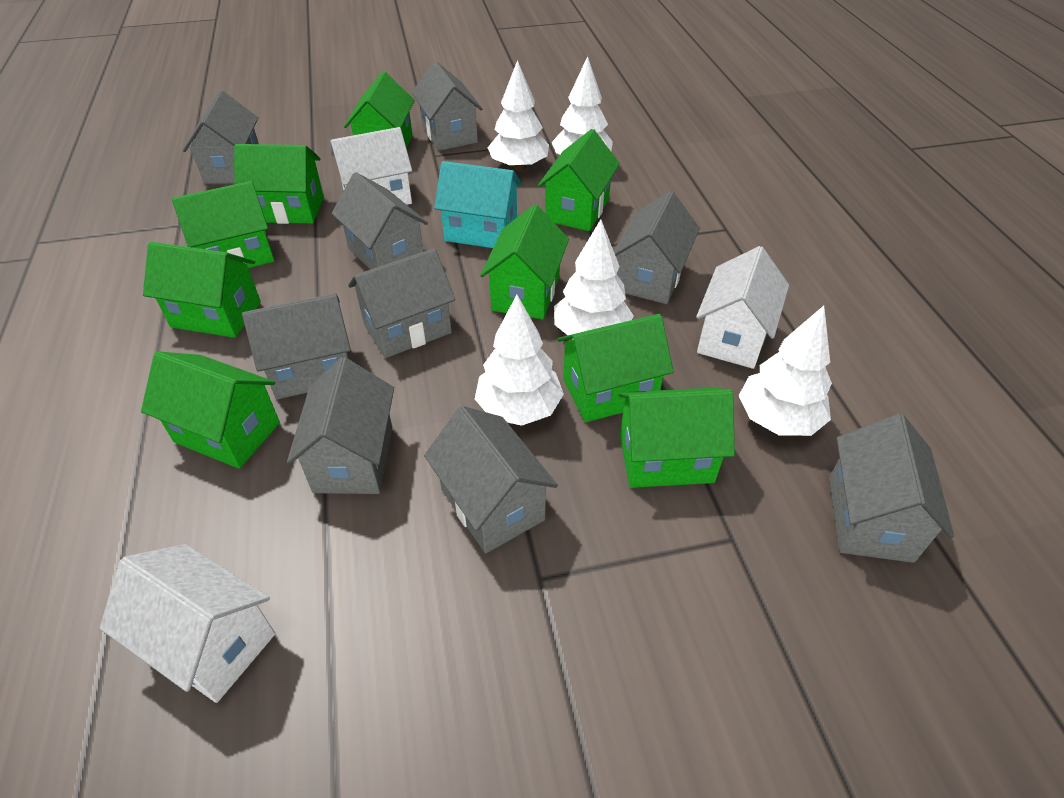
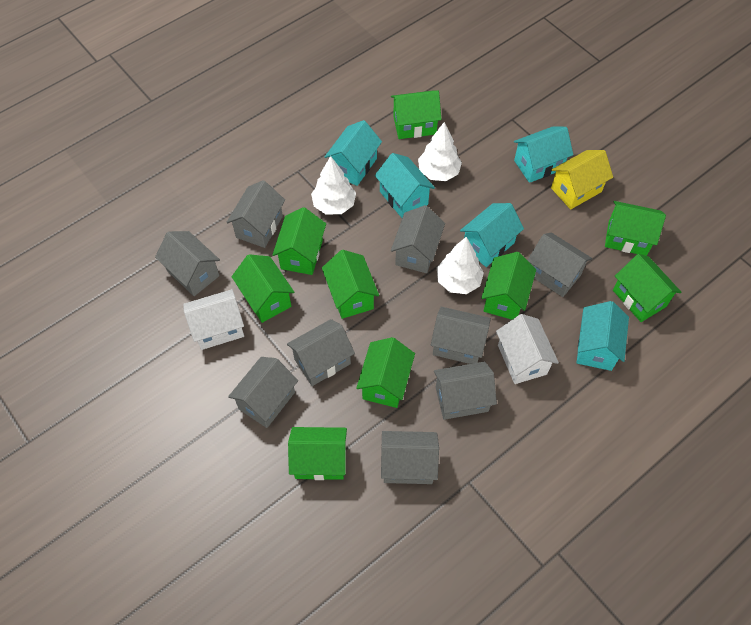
turquoise house: [434,161,522,248] = 1 -> [325,120,382,186] [375,153,435,218] [460,203,524,267] [514,127,573,183] [576,301,629,371] = 5
white house: [100,544,275,703] [330,127,412,205] [696,246,789,369] = 3 -> [183,289,244,350] [496,314,559,384] = 2
white tree: [475,295,564,426] [488,60,549,171] [552,56,613,155] [554,219,634,335] [739,306,832,436] = 5 -> [311,156,356,215] [418,122,462,181] [437,237,484,294] = 3
yellow house: none = 0 -> [551,150,613,209] = 1

